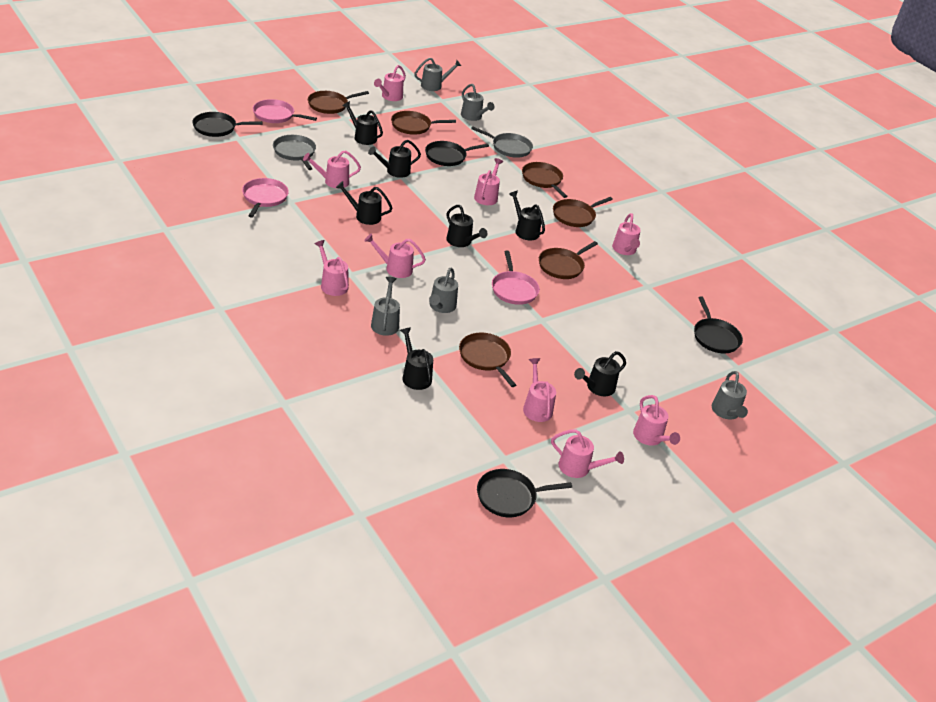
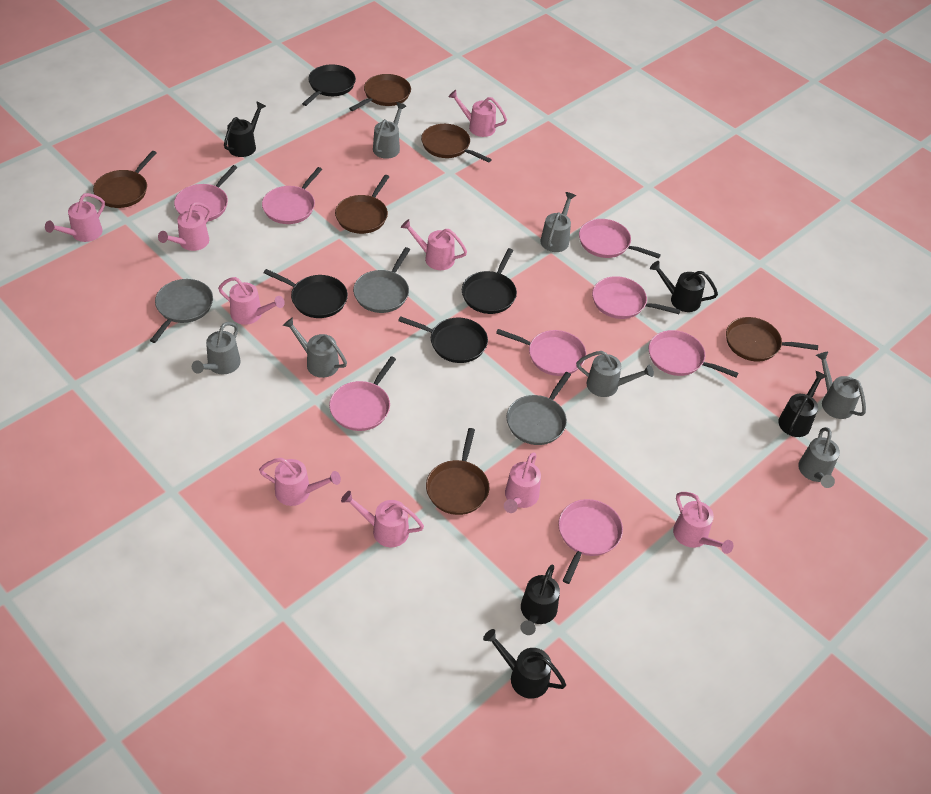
black watering can: [336,181,392,225] [342,101,383,145] [368,140,421,178] [400,327,433,390] [446,205,488,247] [509,191,545,240] [574,351,626,396] = 7 -> [224,101,266,157] [483,629,566,699] [520,564,560,635] [650,261,718,312] [778,371,827,437] = 5
grey pan: [273,135,316,170] [471,127,533,158] = 2 -> [150,279,213,343] [353,247,410,313] [507,372,571,445] = 3
grey watering can: [371,277,400,336] [414,58,461,91] [429,268,458,313] [461,84,495,121] [712,371,748,419] = 5 -> [192,322,241,374] [283,317,347,378] [373,102,406,159] [540,192,576,252] [576,351,654,397] [798,427,840,488] [816,352,866,419] = 7
pink pan: [242,178,289,218] [253,99,317,123] [492,251,540,305] = 3 -> [174,165,238,222] [262,167,322,224] [329,357,396,431] [496,329,586,376] [558,499,623,584] [579,219,661,259] [592,276,680,319] [649,330,739,378] = 8

